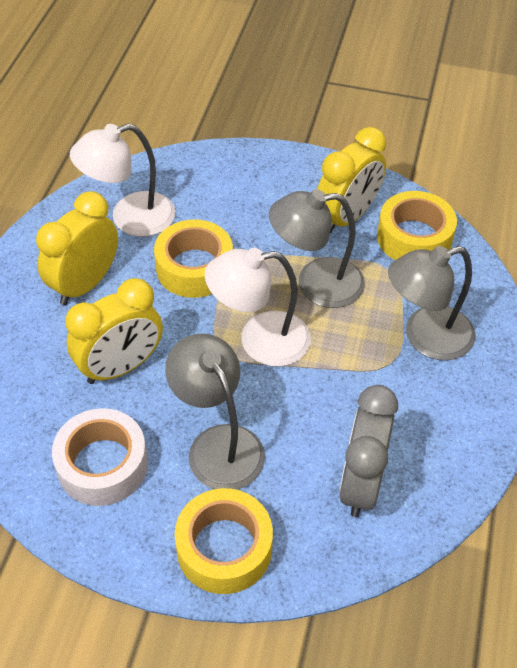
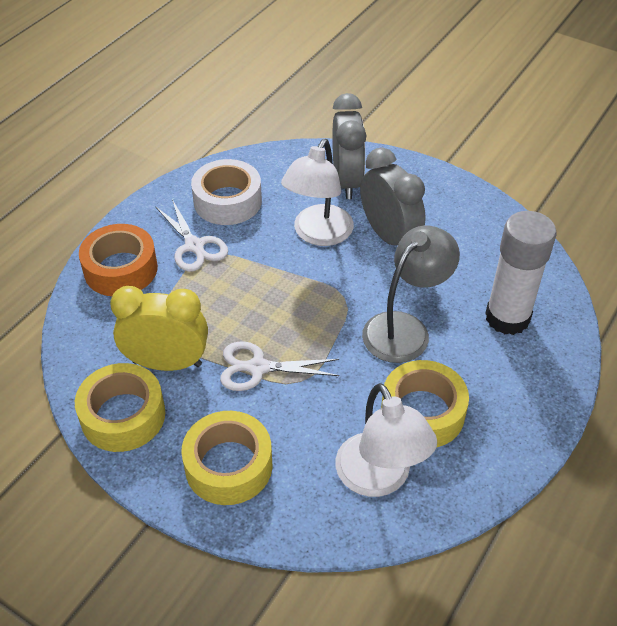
grey clock: [339,385,398,517] = 1 -> [332,93,366,199] [360,147,426,245] = 2
grey lamp: [165,333,265,490] [269,189,365,308] [388,246,476,360] = 3 -> [362,225,460,363] = 1
orange tape: none = 0 -> [79,224,158,296] = 1
white glue stick: none = 0 -> [485,211,557,335] = 1
white scissors: none = 0 -> [155,199,228,272] [220,341,339,391] = 2
yellow clock: [36,191,118,305] [65,278,163,384] [317,127,386,234] = 3 -> [110,286,208,371] = 1

